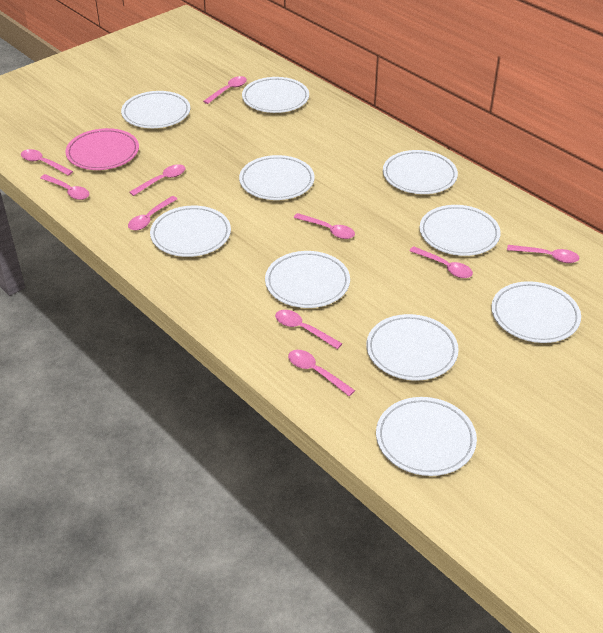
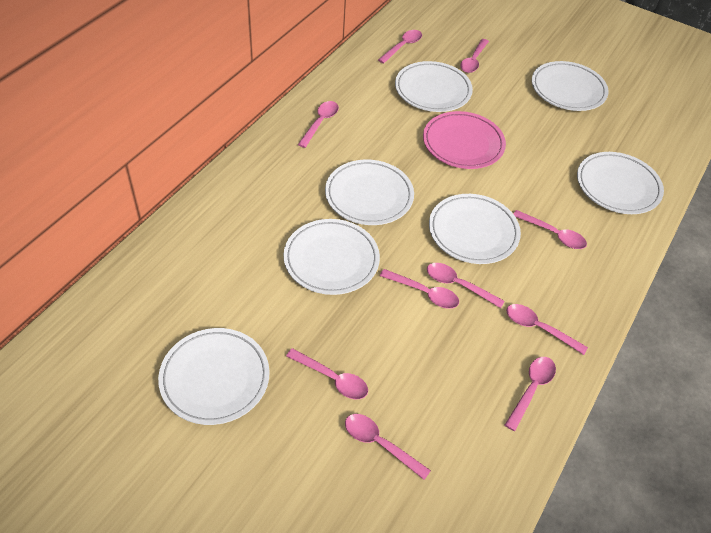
white plate: [121,91,190,128] [150,206,231,257] [239,155,315,200] [242,77,309,113] [265,251,350,308] [366,314,459,381] [376,397,477,476] [383,150,458,194] [419,205,501,256] [491,281,581,343] = 10 -> [158,328,270,425] [283,219,380,295] [325,160,414,225] [395,61,473,112] [429,194,521,264] [532,61,609,111] [577,152,664,214] = 7

